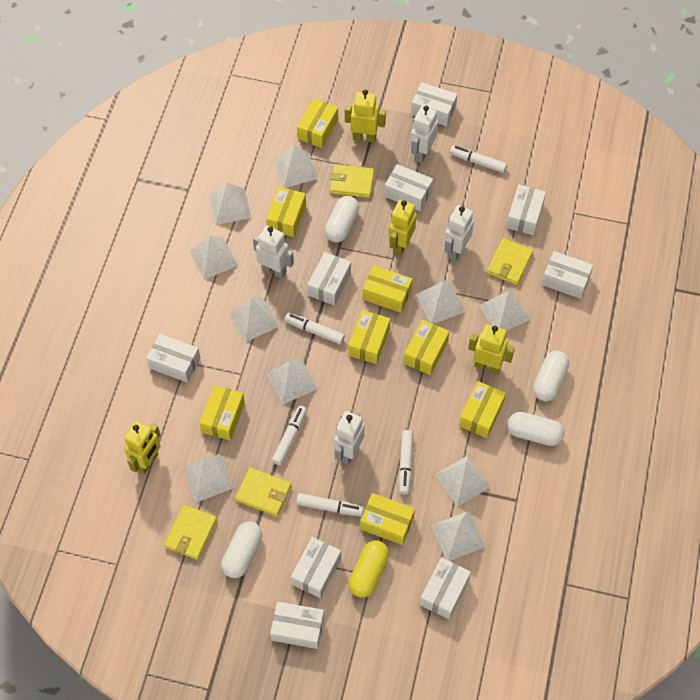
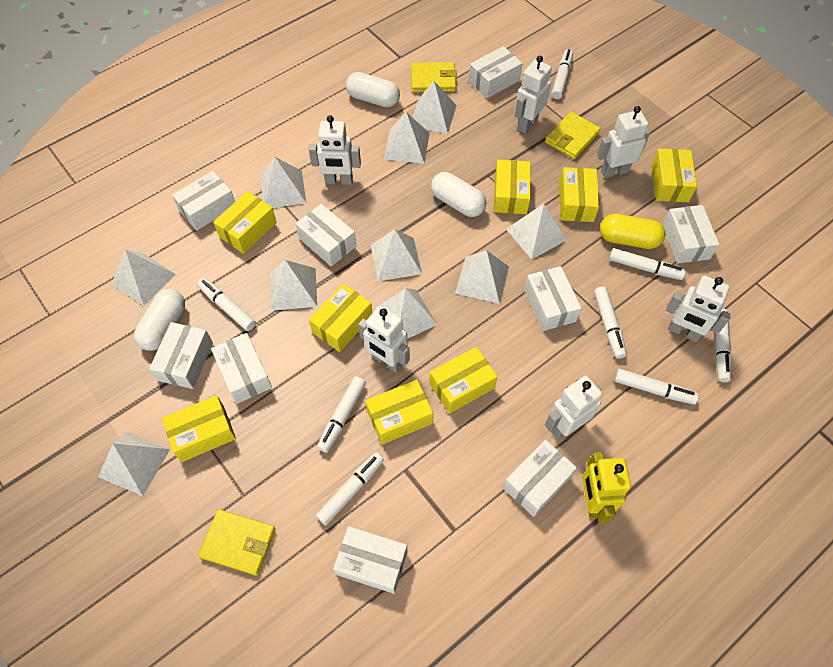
white capsule: [221,521,262,578] [325,196,359,243] [507,412,565,446] [533,351,569,401] = 4 -> [134,289,185,351] [346,72,400,107] [431,172,487,217] = 3
white marker: [272,406,307,465] [285,313,345,344] [296,493,364,517] [399,430,413,495] [450,146,507,173] = 5 -> [197,278,256,331] [316,452,384,525] [317,376,366,453] [551,49,573,99] [594,287,627,359] [609,248,686,280] [614,369,699,405] [715,308,732,382] = 8
white robot: [253,226,294,279] [334,411,365,465] [410,106,438,163] [444,205,474,261] = 4 -> [309,115,361,185] [358,306,410,372] [515,56,552,133] [545,376,602,440] [597,106,650,178] [666,275,731,342] = 6
yellow robot: [124,421,161,474] [345,90,386,143] [388,200,417,256] [468,324,515,374] = 4 -> [582,452,631,523] = 1
yellow wallet: [164,505,217,560] [235,467,292,516] [330,164,374,198] [487,238,533,285] = 4 -> [198,509,275,576] [411,62,457,92] [545,112,601,159] = 3

